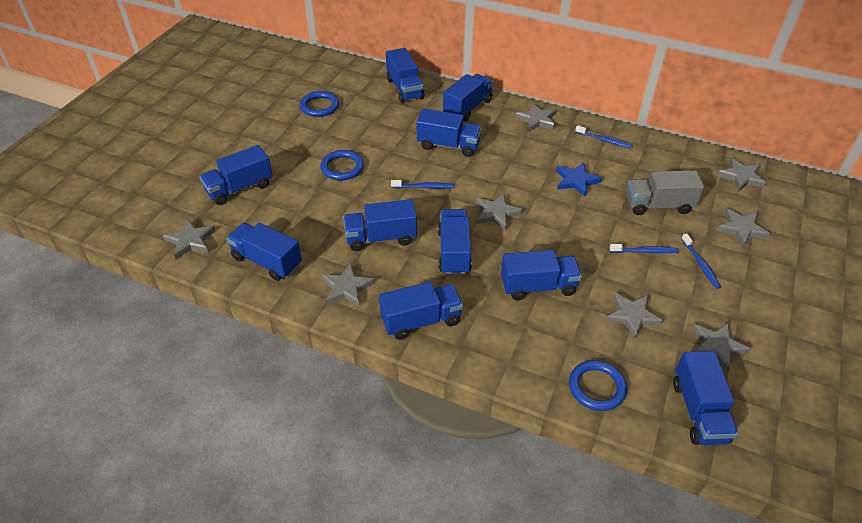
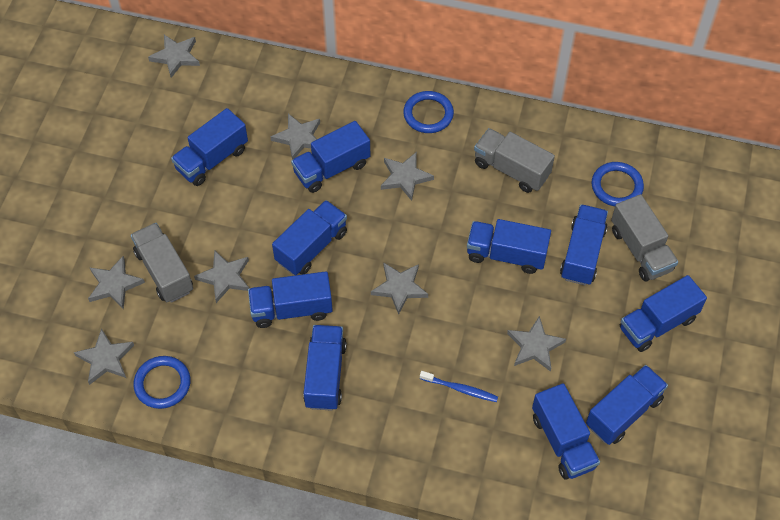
blue star: [556,162,602,197] = 1 -> none = 0
blue toothbrush: [391,180,454,189] [575,125,633,149] [609,244,679,253] [682,234,721,289] = 4 -> [420,371,498,402] = 1
grey truck: [626,170,704,215] = 1 -> [131,223,193,303] [474,128,555,193] [611,194,678,281] = 3

